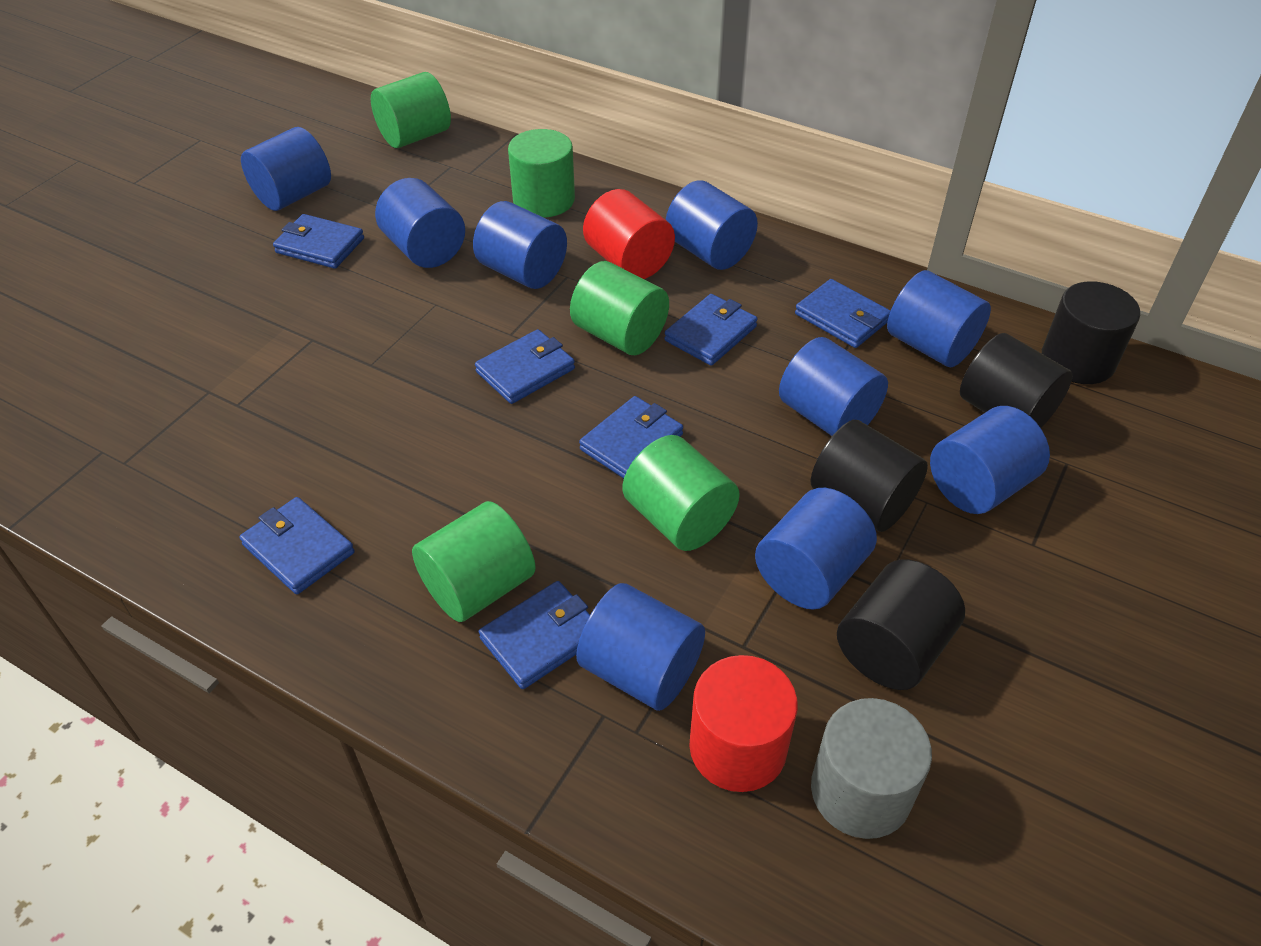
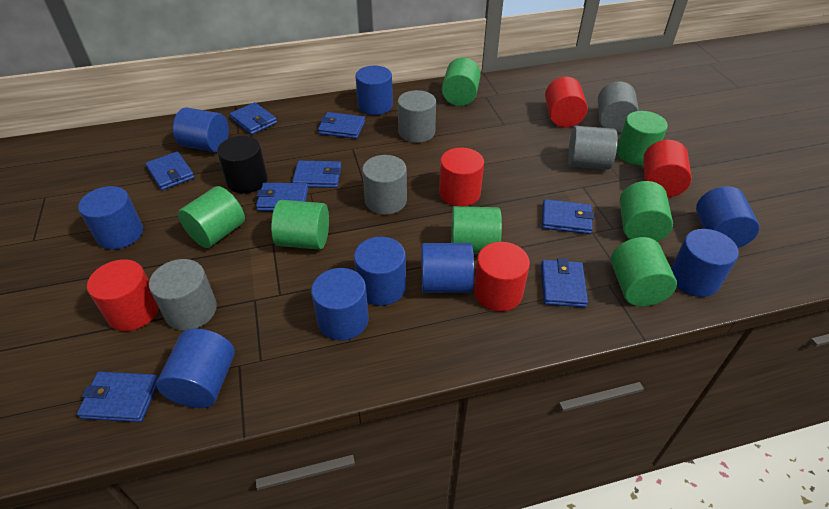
black cylinder: [811,420,928,532] [837,559,965,690] [960,333,1072,428] [1042,281,1140,384] = 4 -> [217,136,268,193] = 1
blue wallet: [239,497,355,594] [273,214,364,269] [475,329,575,404] [479,581,590,689] [579,396,683,478] [664,294,758,366] [795,279,891,348] = 7 -> [77,371,158,422] [145,152,195,190] [230,102,277,135] [256,183,309,211] [292,161,342,188] [318,112,365,139] [541,258,588,308] [542,199,594,234] = 8
green cylinder: [371,72,451,148] [412,501,536,622] [508,129,575,218] [570,261,669,355] [622,435,740,551] = 5 -> [178,186,245,248] [271,200,329,250] [442,58,481,106] [451,206,502,254] [611,237,677,306] [617,111,668,166] [620,181,673,242] = 7
grey cylinder: [811,698,932,839] = 1 -> [149,259,217,331] [362,155,407,215] [398,90,436,143] [568,126,618,170] [598,81,639,133] = 5
red cylinder: [583,189,675,279] [689,655,798,792] = 2 -> [87,259,159,331] [439,147,484,206] [474,242,530,311] [545,77,588,127] [643,140,692,197] = 5

